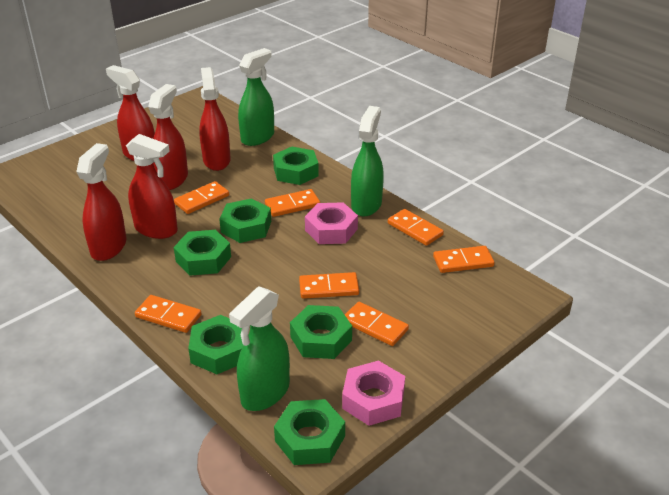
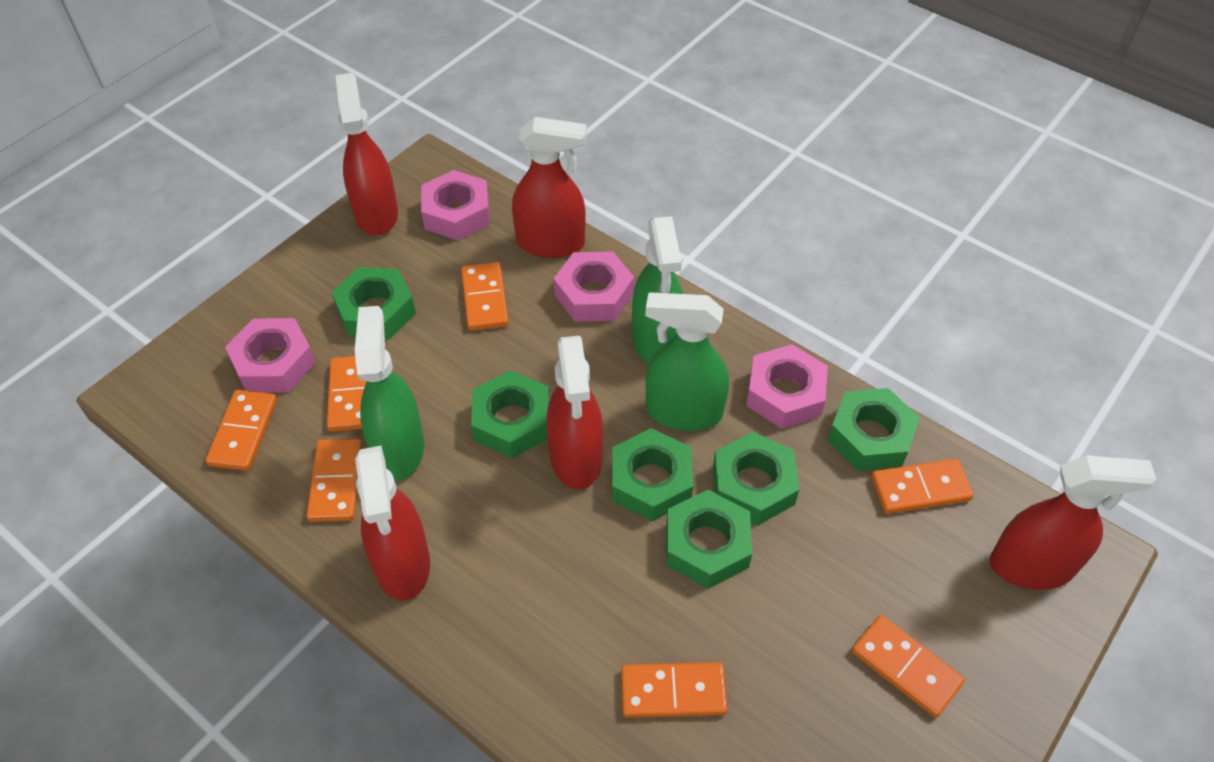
pink nut: [305,202,358,244] [342,360,405,426] = 2 -> [225,318,316,393] [421,170,490,240] [554,252,634,322] [746,344,828,429] = 4

